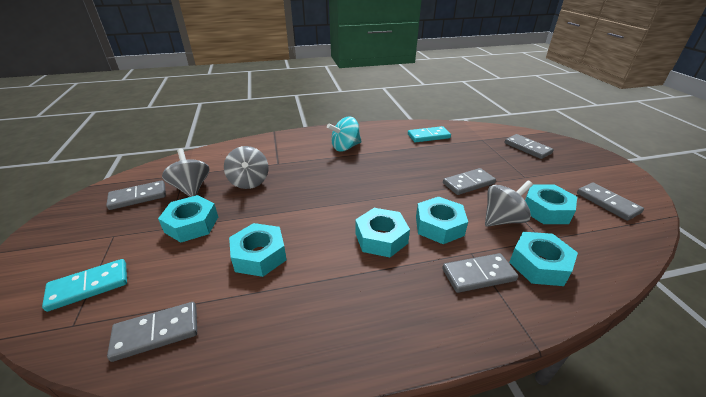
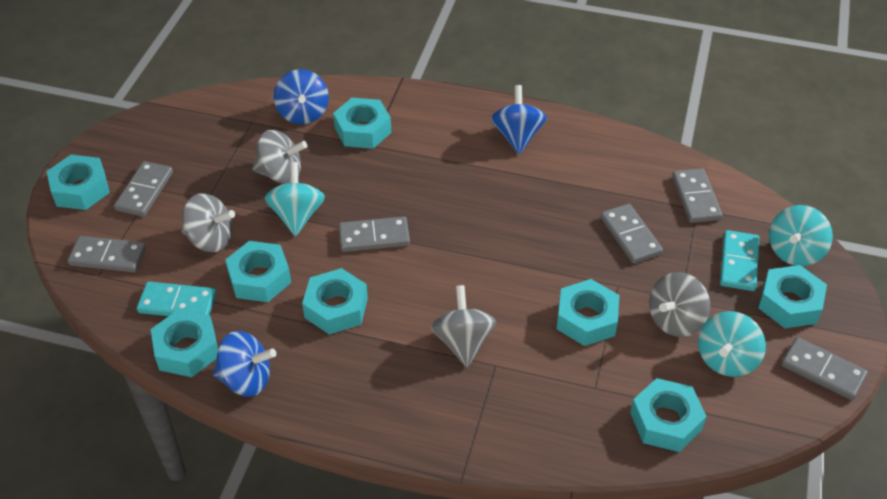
blue spinning top: none = 0 -> [213,331,276,397] [274,69,329,124] [491,85,547,154] = 3
grey spinning top: [162,149,209,197] [224,146,269,189] [485,180,533,227] = 3 -> [182,193,235,252] [252,130,307,184] [431,285,496,367] [649,272,710,337] = 4
turquoise nut: [158,195,218,242] [229,223,287,277] [355,208,410,257] [416,197,468,244] [509,232,578,286] [525,184,577,224] = 6 -> [47,155,110,210] [151,309,218,377] [225,241,291,302] [302,268,368,335] [333,98,391,149] [557,279,619,346] [630,378,707,452] [758,265,827,328] = 8
turquoise spinning top: [327,117,362,152] = 1 -> [265,162,325,236] [698,311,766,377] [769,205,833,266] = 3

